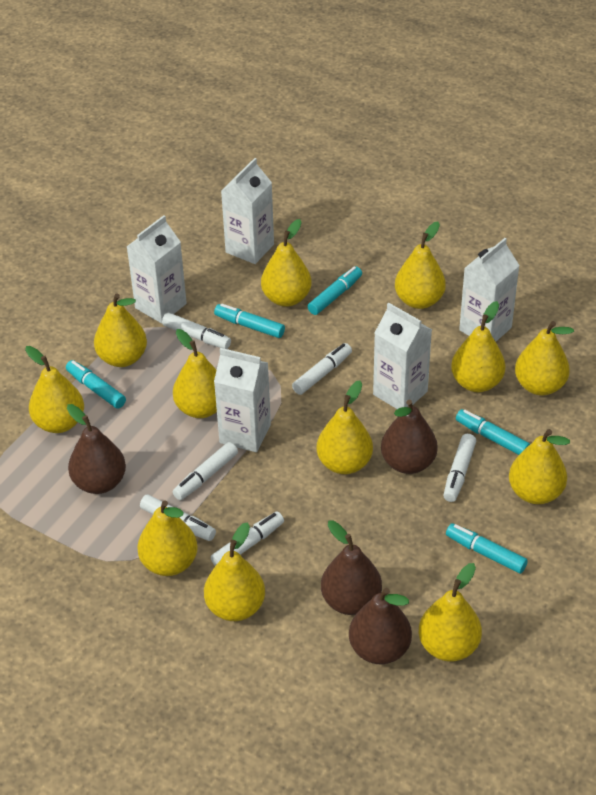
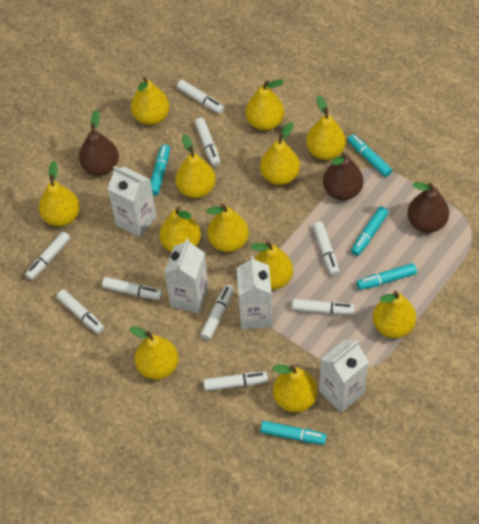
brown pear: [67,404,126,494] [321,520,382,615] [349,588,412,664] [381,400,438,474] = 4 -> [79,110,119,176] [323,152,363,200] [408,182,449,233] = 3
white carton: [126,215,187,323] [214,348,271,452] [221,158,274,264] [373,303,432,409] [459,238,520,342] = 5 -> [108,166,157,238] [164,238,209,313] [237,256,272,329] [319,339,369,413] = 4
white marker: [140,494,216,541] [162,312,231,349] [173,442,238,500] [211,512,284,566] [292,343,352,395] [443,434,476,502] = 6 -> [25,231,70,280] [57,289,105,334] [102,277,163,300] [177,80,224,114] [195,118,220,166] [200,285,234,340] [203,372,268,391] [292,299,355,315] [313,221,339,276] = 9

